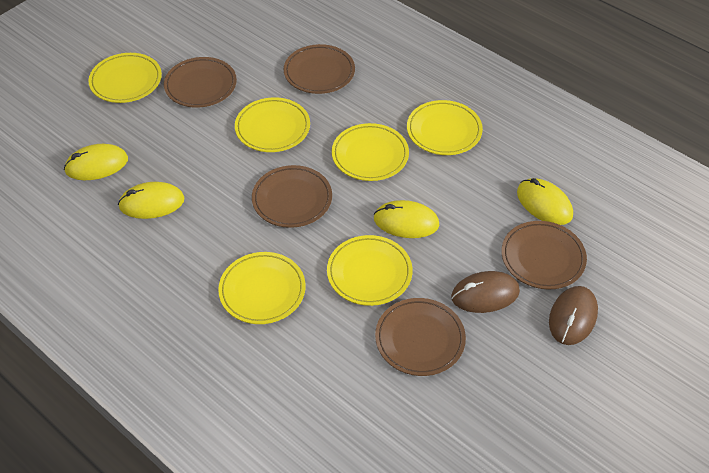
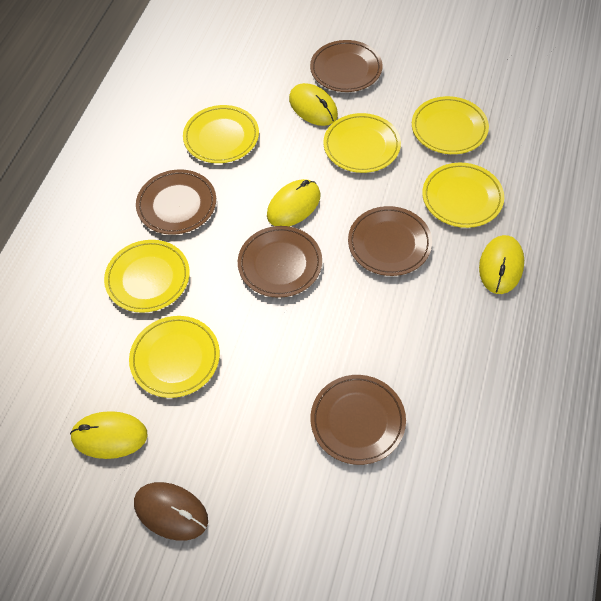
brown mouse: [451,271,520,313] [549,286,598,345] = 2 -> [134,482,208,541] = 1

